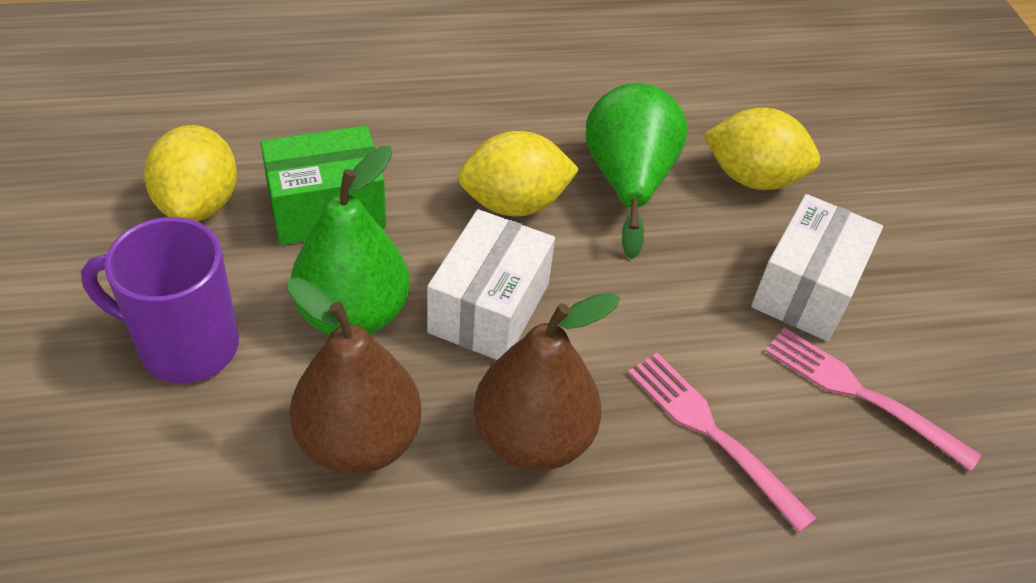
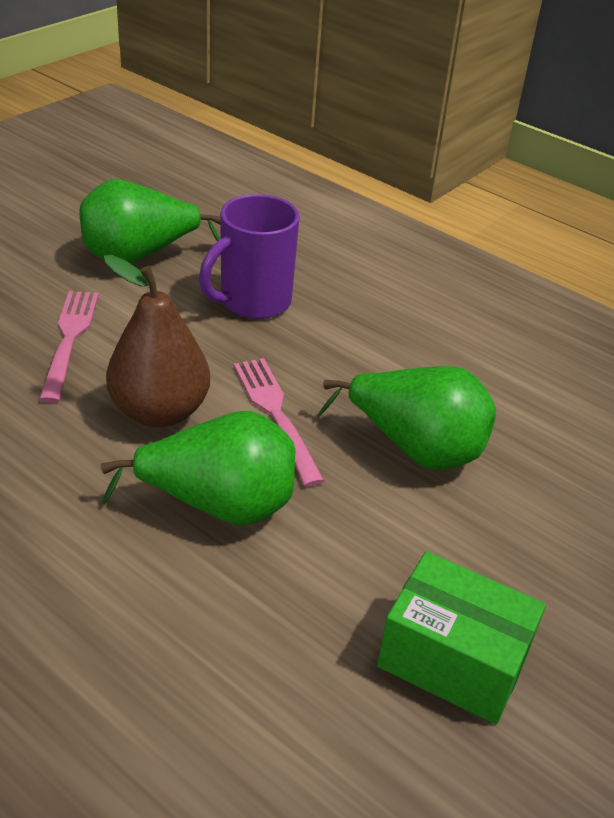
brown pear: [287,277,421,474] [473,293,620,470] = 2 -> [104,255,210,427] = 1
green pear: [291,146,410,335] [586,83,687,259] = 2 -> [79,179,220,264] [101,411,295,525] [317,366,496,470] = 3
white box: [427,209,555,360] [751,194,883,341] = 2 -> none = 0
yellow lemon: [144,125,237,221] [458,131,579,216] [703,108,820,190] = 3 -> none = 0

